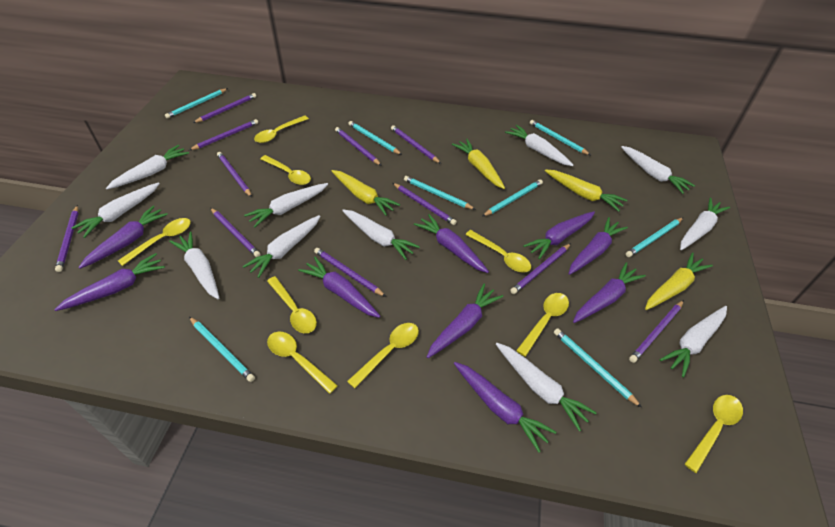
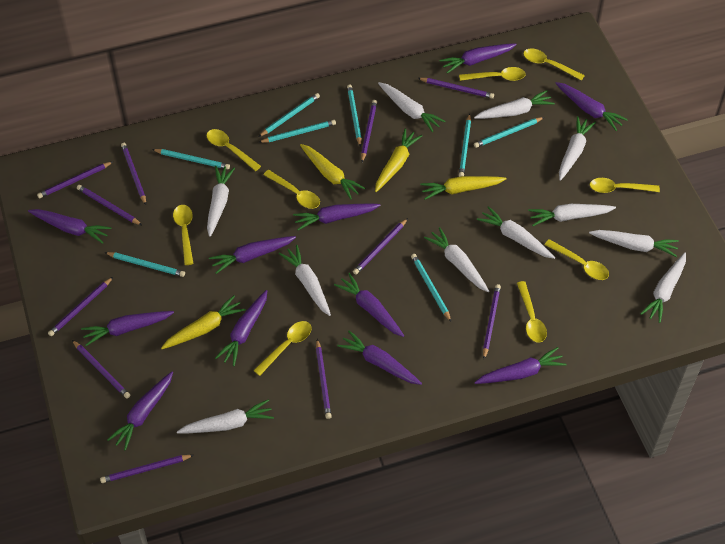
purple carrot: [54,253,165,311] [78,206,168,269] [298,257,380,318] [414,214,489,273] [427,284,503,358] [454,362,556,453] [523,211,595,259] [569,217,628,275] [573,262,646,323] = 9 -> [28,209,112,244] [81,311,174,346] [107,372,173,450] [209,236,296,274] [215,290,267,366] [293,203,381,230] [334,273,404,337] [337,330,422,385] [440,44,517,74] [475,347,567,384] [555,82,628,131] = 11

